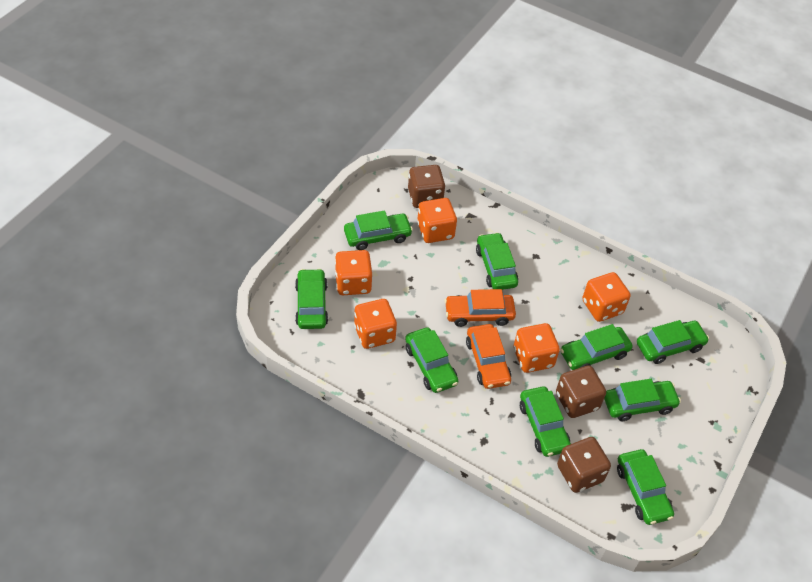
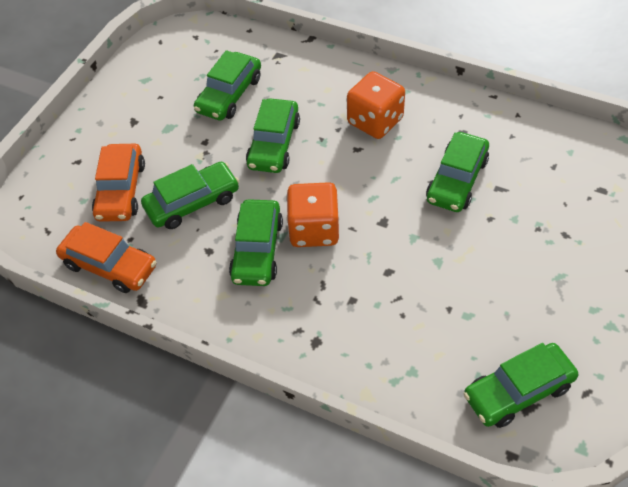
brown dice: [408,165,445,208] [556,366,606,418] [557,437,611,493] = 3 -> none = 0
green car: [295,269,328,329] [344,210,413,250] [405,327,458,393] [476,232,518,290] [520,386,571,457] [560,324,633,370] [604,379,681,421] [617,449,674,525] [637,320,709,364] = 9 -> [141,162,239,229] [194,50,261,121] [229,199,283,286] [246,98,300,173] [426,132,489,212] [464,343,578,428] = 6
orange dice: [335,250,373,295] [354,299,397,349] [417,198,457,243] [514,323,560,373] [582,272,631,322] = 5 -> [286,182,339,247] [347,71,405,139] = 2

